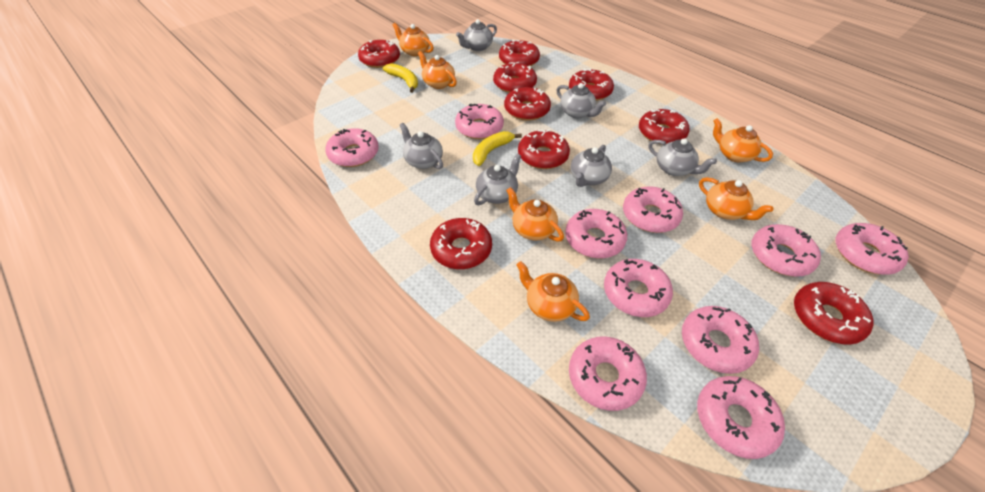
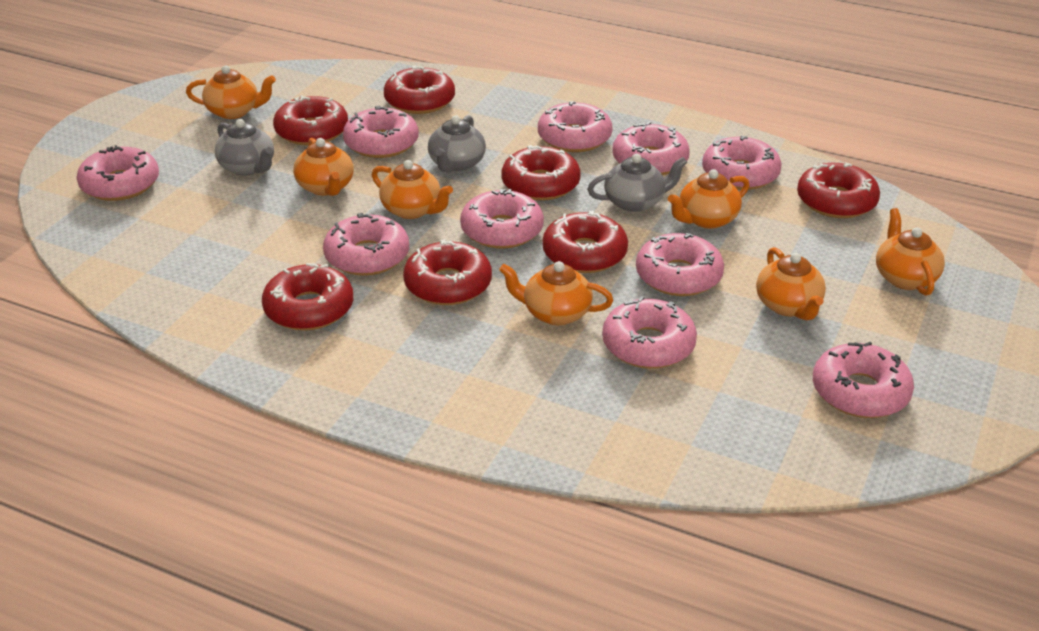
grey teapot: [400,123,443,169] [456,19,497,51] [474,154,521,205] [557,83,606,118] [571,145,612,187] [648,138,717,176] = 6 -> [215,119,274,176] [428,115,486,172] [587,154,688,212] = 3
orange teapot: [393,23,434,56] [418,51,457,89] [506,187,564,242] [516,261,590,322] [699,177,773,220] [713,118,773,162] = 6 -> [186,65,276,119] [293,138,354,196] [372,160,453,219] [499,261,613,325] [668,169,749,229] [756,247,826,320] [876,208,945,296] = 7
red donut: [358,40,400,68] [430,218,492,269] [493,62,537,93] [499,39,540,66] [504,87,551,121] [518,130,570,169] [569,69,614,101] [639,109,690,145] [794,282,873,345] = 9 -> [262,263,353,331] [273,95,348,145] [384,65,455,114] [403,239,492,305] [502,145,580,201] [542,211,628,273] [797,163,880,218] = 7
yellow banana: [383,63,418,93] [473,131,522,166] = 2 -> none = 0

